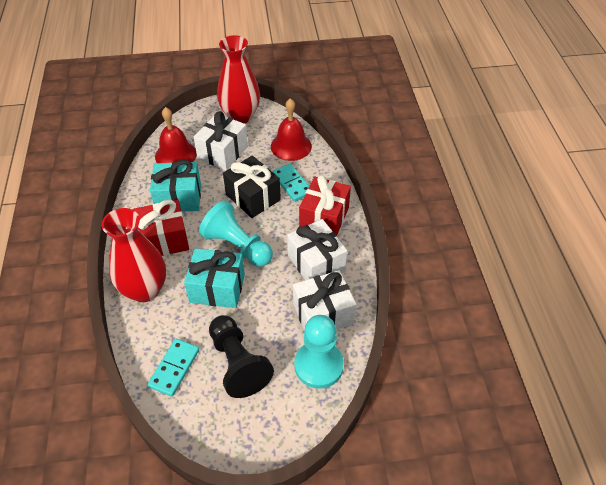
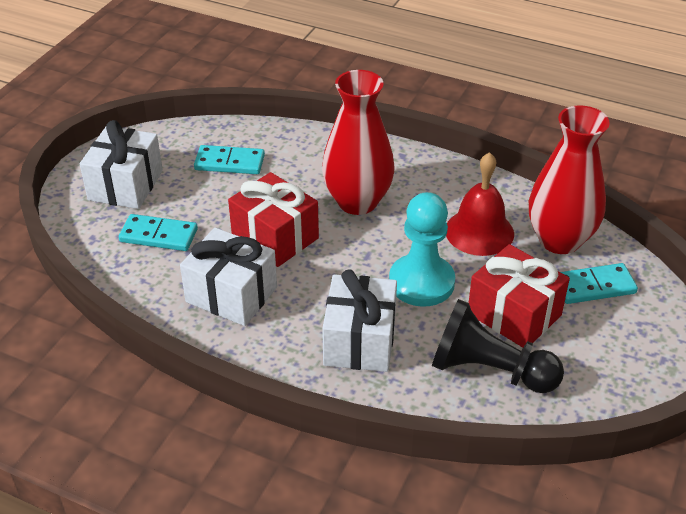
black gift: [223,155,281,218] = 1 -> none = 0
red bell: [155,107,197,163] [271,98,312,161] = 2 -> [446,152,514,256] = 1
turquoise domino: [148,339,199,397] [272,164,309,202] = 2 -> [119,214,198,251] [194,145,265,174] [561,263,638,304] = 3
turquoise gift: [150,160,201,212] [184,248,245,308] = 2 -> none = 0
turquoise pawn: [199,201,273,267] [294,315,344,389] = 2 -> [389,192,455,307] = 1

